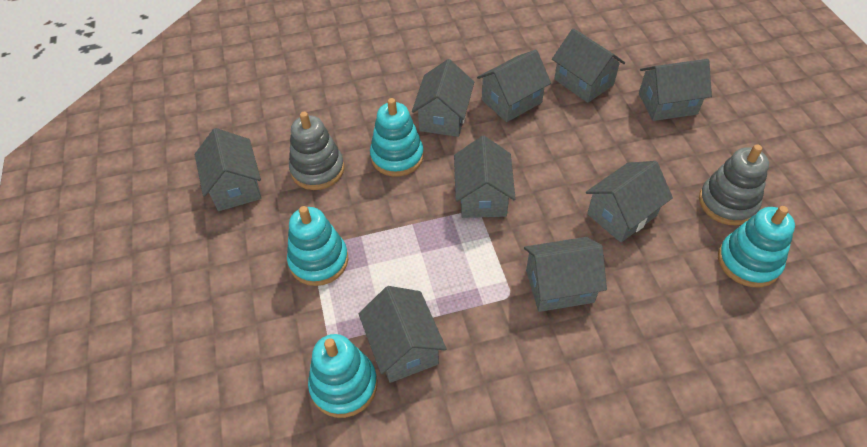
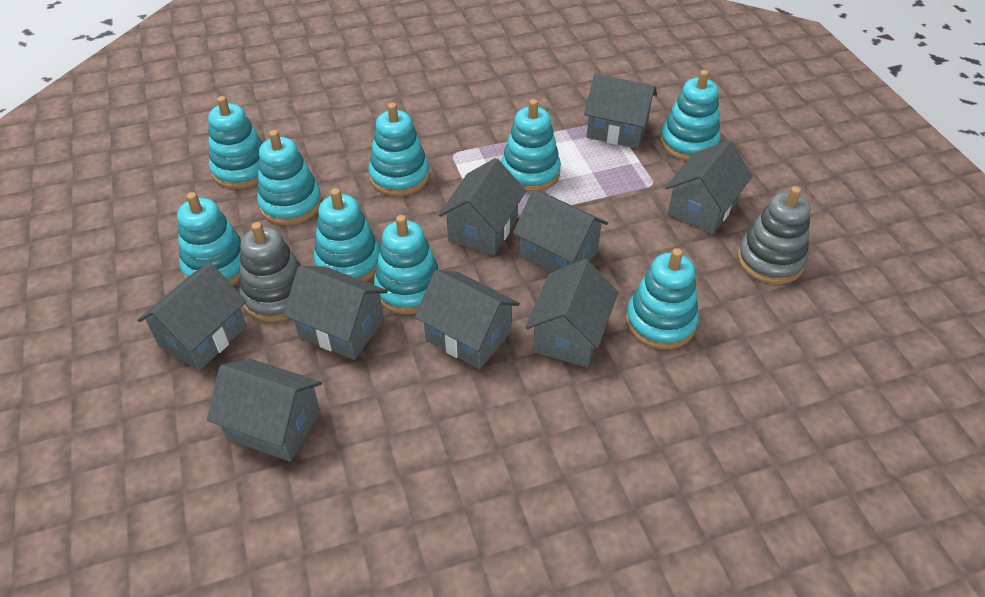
turquoise stacking toy: [287,206,348,286] [308,334,377,418] [370,98,424,177] [718,206,795,287] = 4 -> [177,192,242,285] [208,96,263,189] [257,130,322,225] [314,188,380,282] [369,103,430,196] [374,215,440,315] [501,99,561,192] [626,248,699,349] [660,70,720,161] = 9

